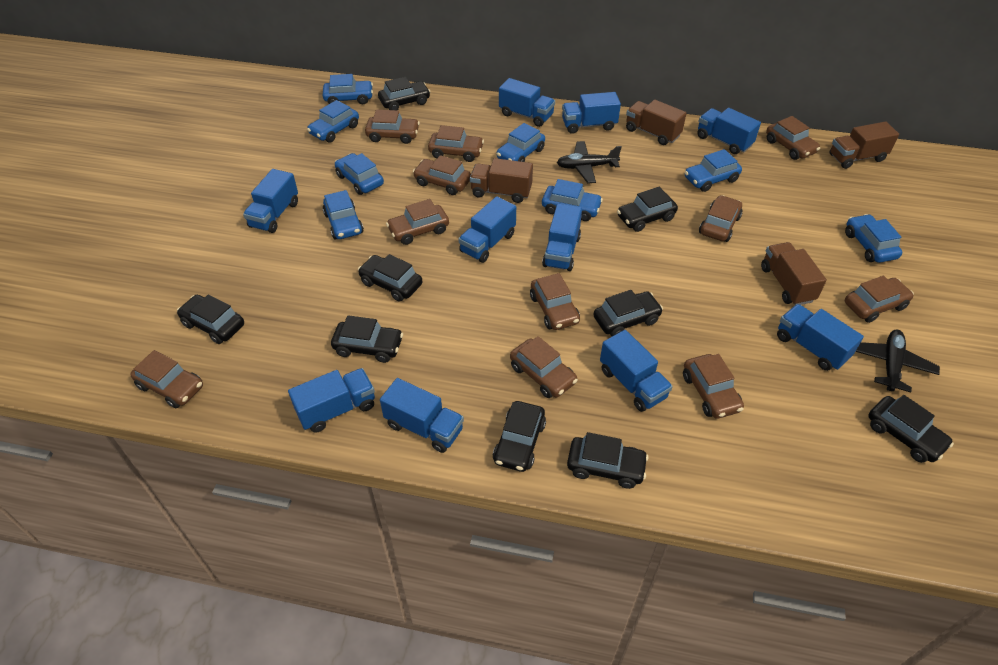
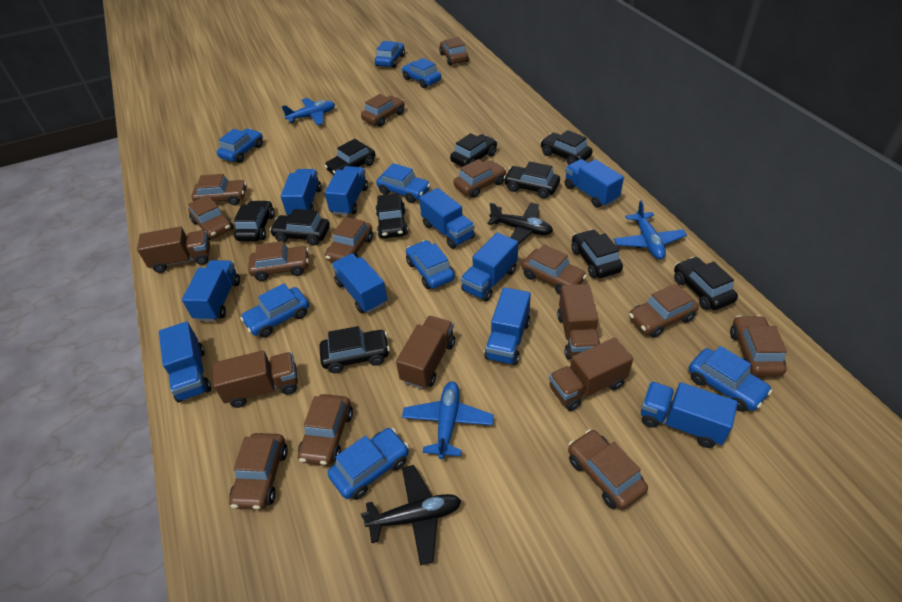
black car: [177,294,244,344] [331,315,403,363] [358,254,423,301] [378,77,430,110] [493,401,546,472] [567,432,648,489] [593,290,663,336] [617,187,678,232] [868,395,954,463] = 9 -> [234,200,275,241] [270,209,330,246] [319,326,390,373] [325,139,375,175] [375,193,408,238] [450,133,497,167] [504,161,560,199] [540,130,593,165] [571,229,623,278] [674,257,738,310] = 10
blue plane: none = 0 -> [282,98,335,125] [402,381,494,459] [614,200,687,259] = 3
brown car: [130,350,203,408] [365,110,420,144] [386,199,449,245] [413,155,471,195] [428,125,484,162] [510,336,578,398] [530,273,580,330] [683,354,744,419] [699,195,743,242] [766,116,820,160] [845,276,914,323] = 11 -> [188,195,233,240] [191,174,247,205] [229,433,288,510] [248,241,309,281] [298,394,353,466] [325,217,373,262] [361,94,405,127] [439,37,469,65] [453,159,506,198] [521,244,587,294] [568,429,648,510] [629,283,699,338] [730,315,787,376] = 13
brown truck: [470,158,533,203] [626,100,687,145] [761,242,827,305] [830,121,899,169] = 4 -> [137,226,210,273] [213,350,298,408] [396,316,455,389] [549,338,633,411] [557,284,600,360] = 5

